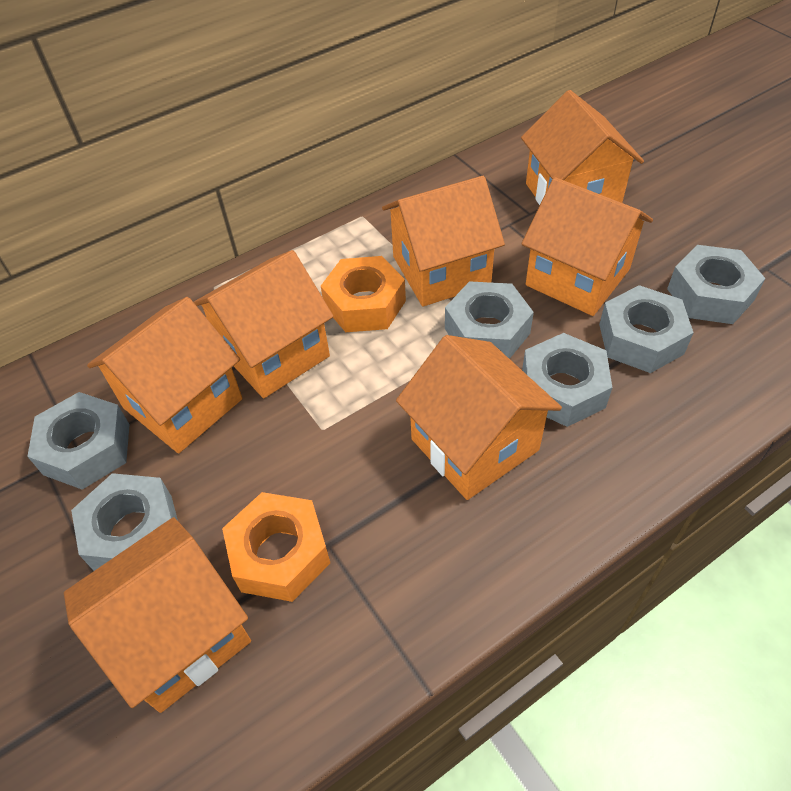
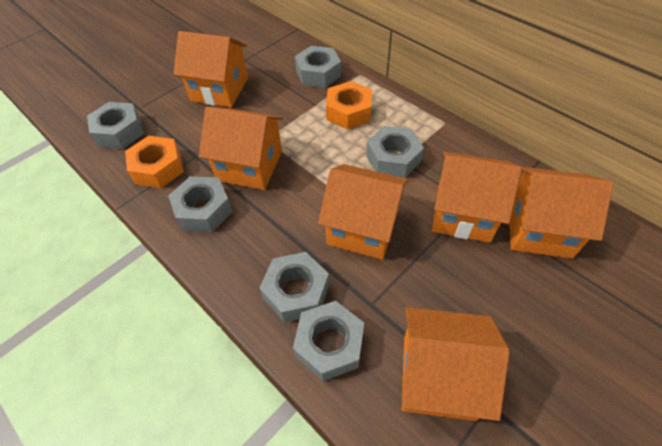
orange house: [64,517,251,713] [87,297,242,453] [194,250,334,398] [382,176,505,306] [396,335,562,500] [521,90,644,205] [522,177,653,316] = 7 -> [174,31,248,107] [199,107,283,190] [318,164,408,260] [402,307,510,421] [432,151,522,243] [509,167,614,259] = 6

